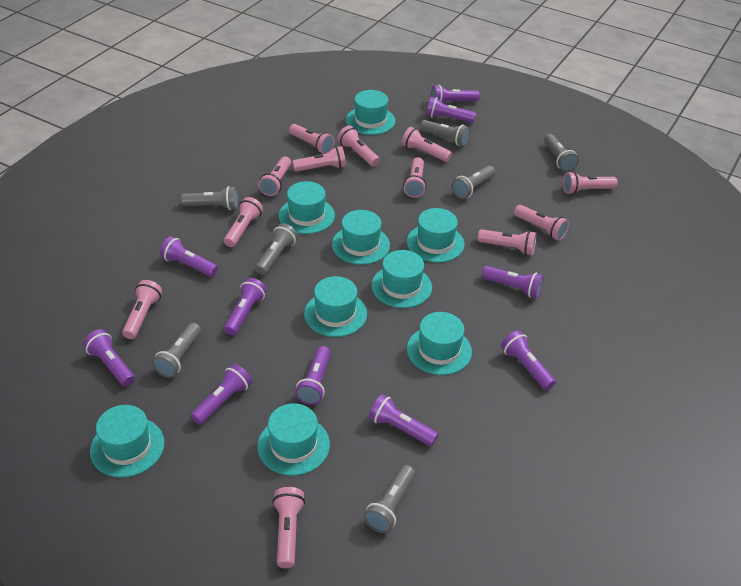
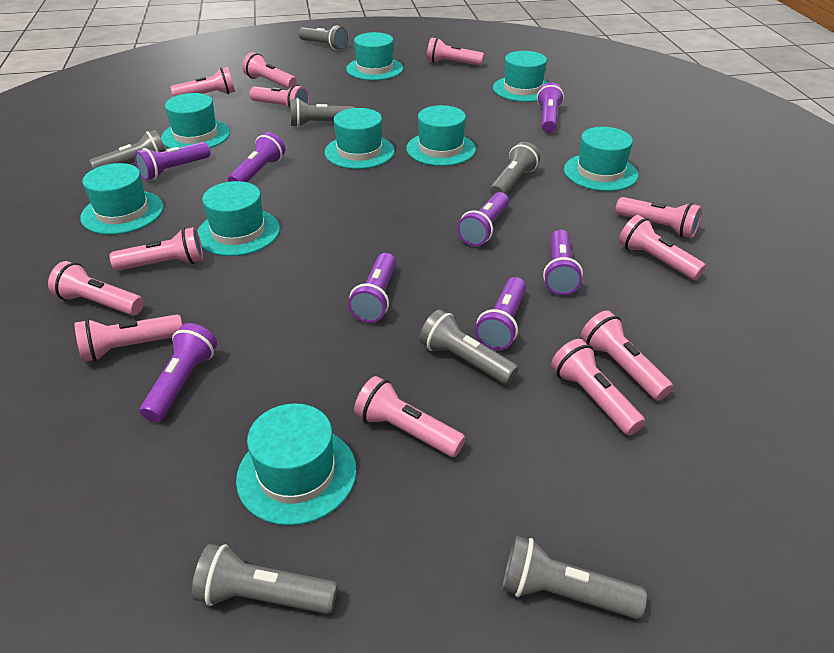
purple flashlight: [83,329,135,387] [160,236,218,277] [191,364,252,425] [224,278,267,335] [295,346,331,405] [369,394,438,446] [426,97,476,123] [431,85,480,103] [482,266,544,298] [501,330,556,390] = 10 -> [134,142,210,180] [140,323,217,422] [228,132,285,182] [348,253,396,323] [457,192,509,246] [475,277,526,350] [537,83,564,133] [543,230,583,295] = 8

